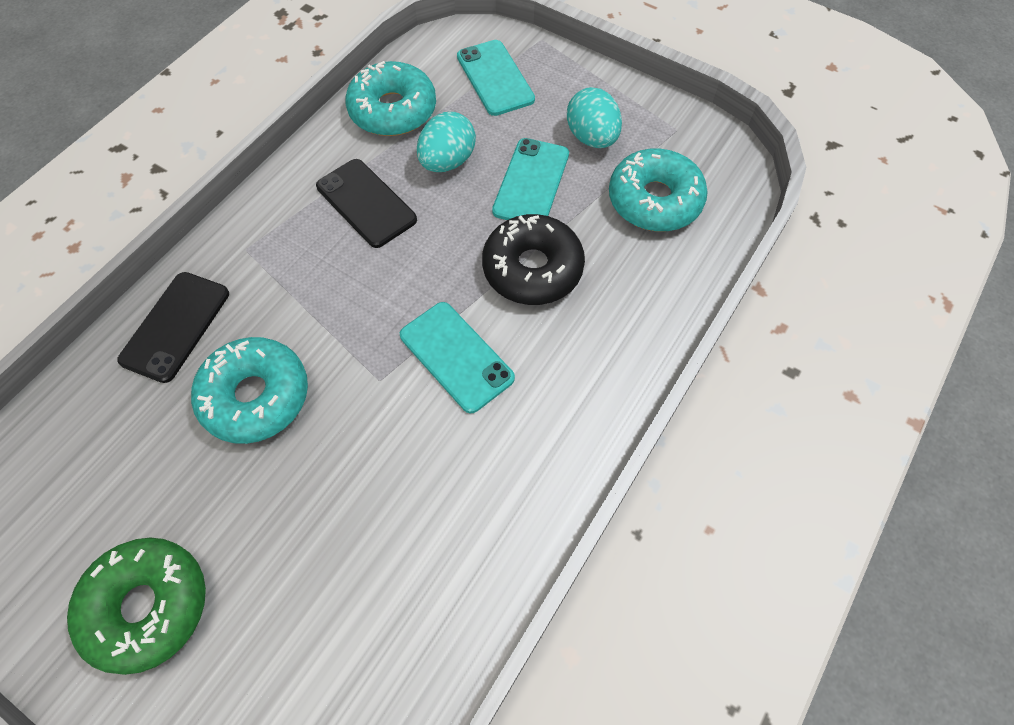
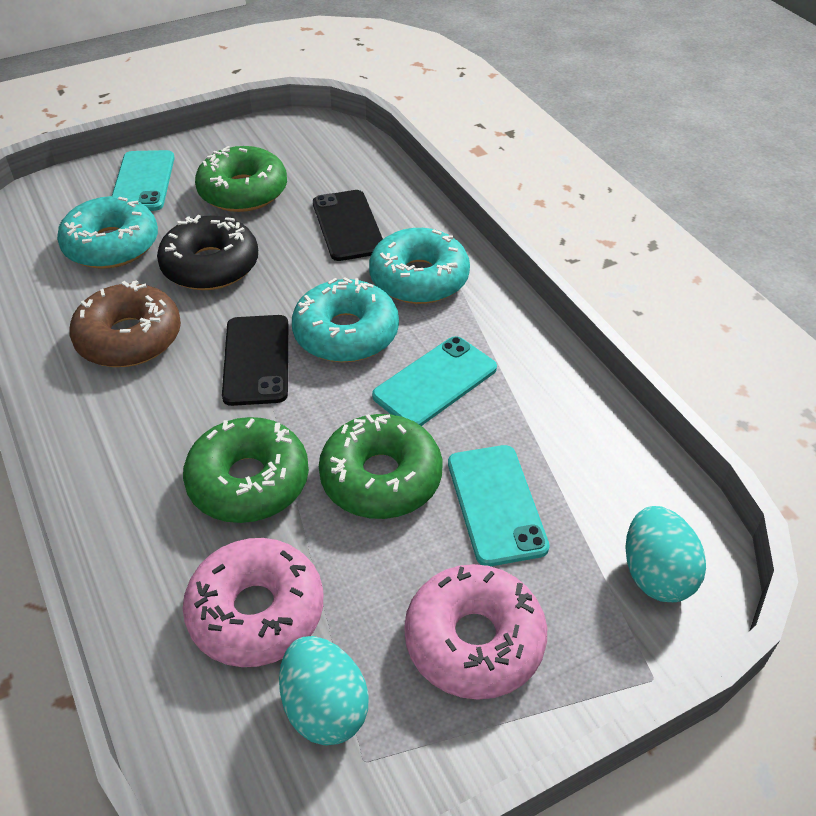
brown donut: none = 0 -> [69,281,181,367] = 1
green donut: [67,538,206,675] = 1 -> [183,417,309,523] [195,146,287,212] [319,414,443,519] = 3
pink donut: none = 0 -> [183,538,323,667] [404,564,547,700] = 2

